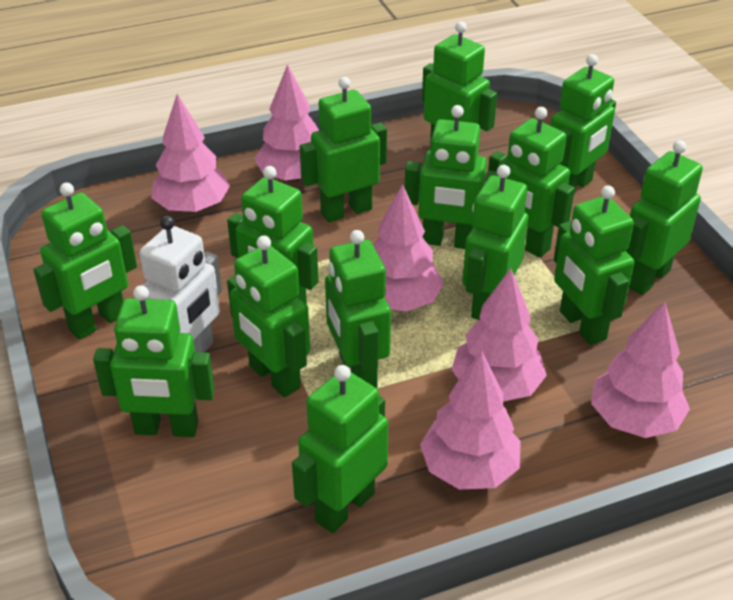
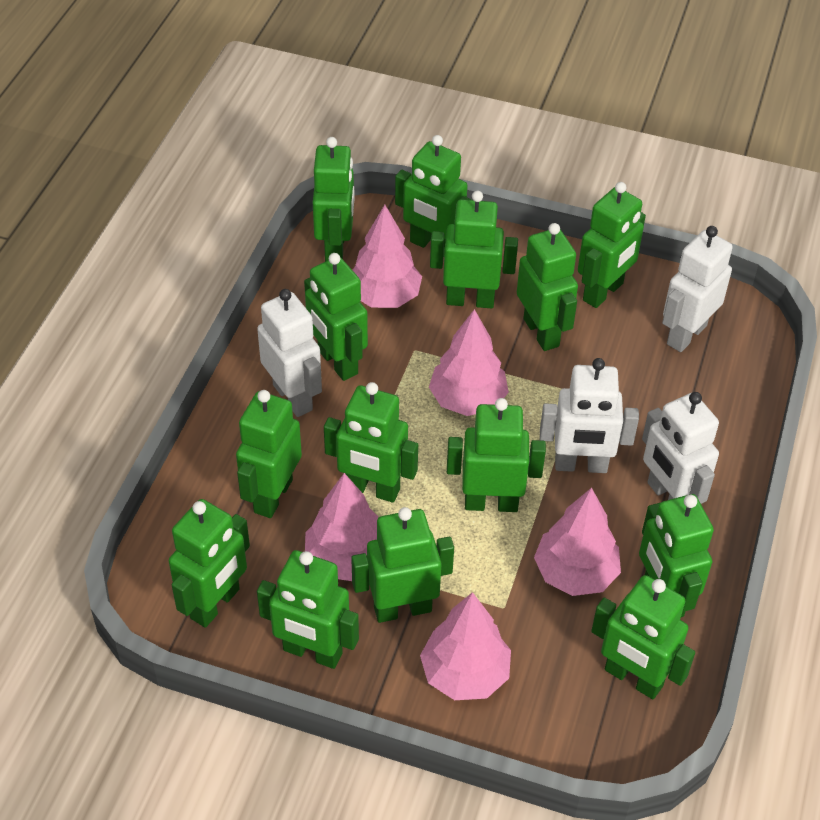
pink tree: [151,94,230,213] [254,64,319,182] [373,184,444,312] [420,351,521,490] [452,268,547,402] [591,301,690,438] = 6 -> [305,473,378,581] [352,205,422,308] [420,592,511,700] [429,309,509,416] [534,488,621,596] = 5
white robot: [140,216,222,352] = 1 -> [257,289,322,417] [540,358,639,473] [642,392,719,504] [662,226,733,352] = 4

